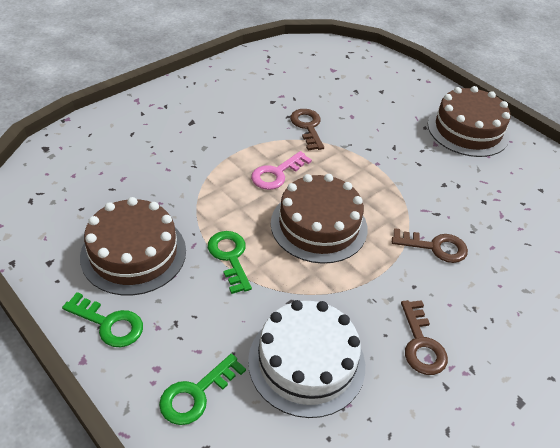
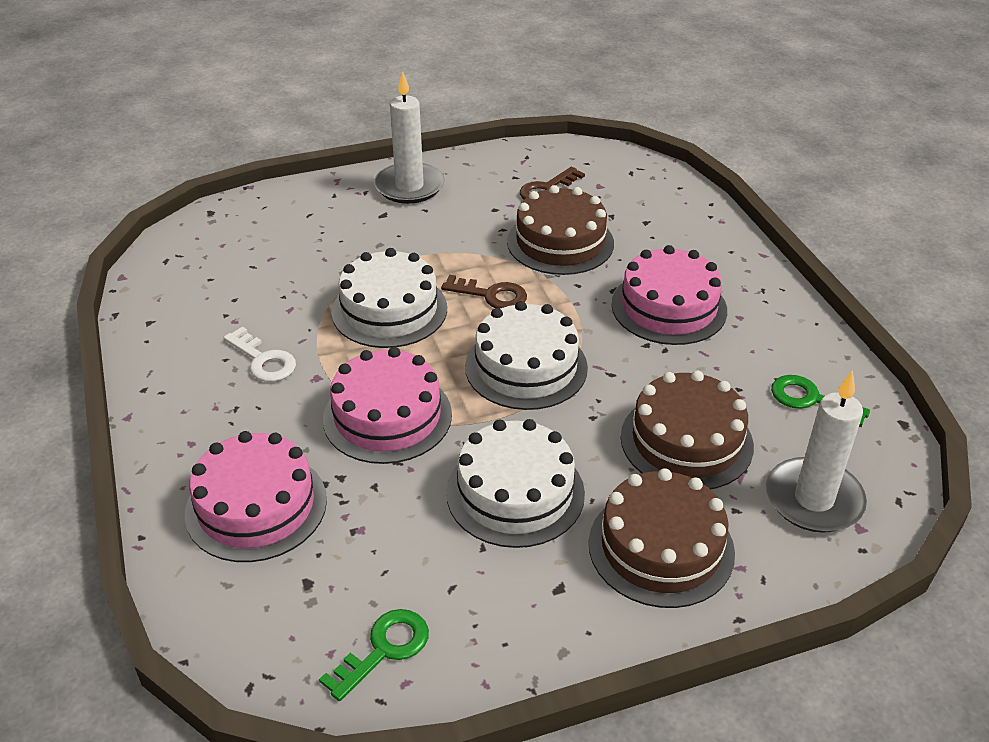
brown key: [290,109,324,150] [392,228,468,263] [401,300,448,375] = 3 -> [441,275,527,309] [520,167,585,199] = 2
green key: [62,292,143,347] [159,354,246,425] [208,231,252,294] = 3 -> [319,609,429,701] [771,375,870,427] = 2
pink cake: none = 0 -> [185,431,327,562] [323,347,452,464] [611,245,727,345] = 3
pink key: [251,151,312,190] = 1 -> none = 0
white cake: [248,300,365,418] = 1 -> [332,248,447,348] [446,419,585,548] [465,301,588,410] = 3
white candle: none = 0 -> [374,71,445,204] [766,371,867,533] = 2
white key: none = 0 -> [223,327,296,382] = 1

